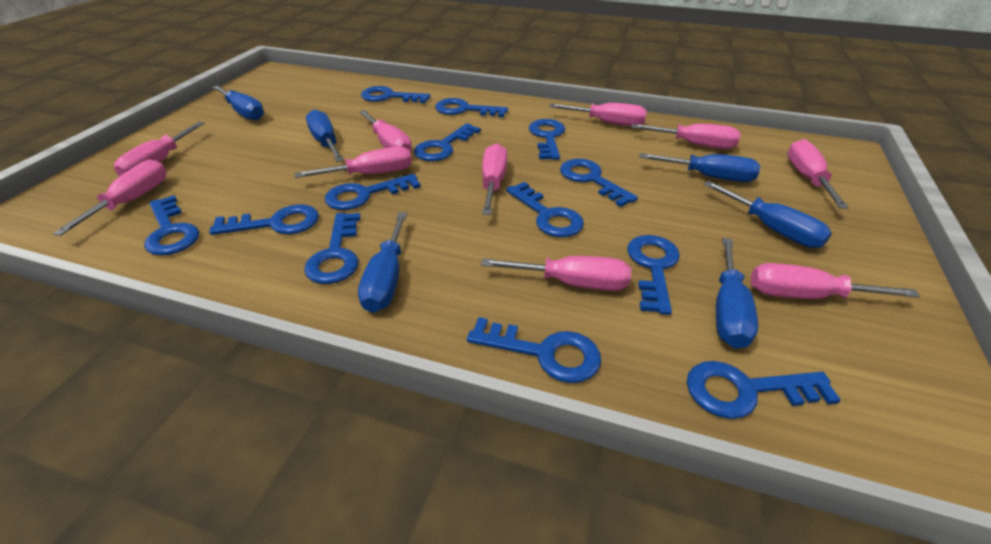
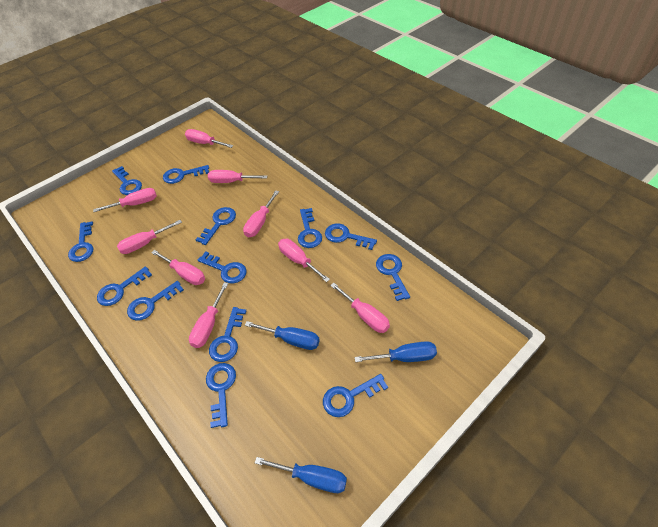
blue screwdriver: [212,85,264,120] [306,109,344,162] [358,212,407,313] [639,153,760,182] [704,181,832,248] [716,237,758,349] = 6 -> [245,321,320,350] [255,457,347,493] [354,341,437,362] = 3
pink screwdriver: [53,160,166,236] [114,122,204,176] [295,146,412,178] [359,110,412,152] [481,256,631,291] [482,143,507,215] [549,103,647,126] [631,124,740,149] [751,263,920,299] [787,139,849,209] = 10 -> [93,188,157,212] [117,220,182,254] [151,250,205,285] [185,129,233,148] [189,283,228,348] [208,170,267,183] [243,190,279,238] [278,239,330,282] [330,283,390,333] = 9

